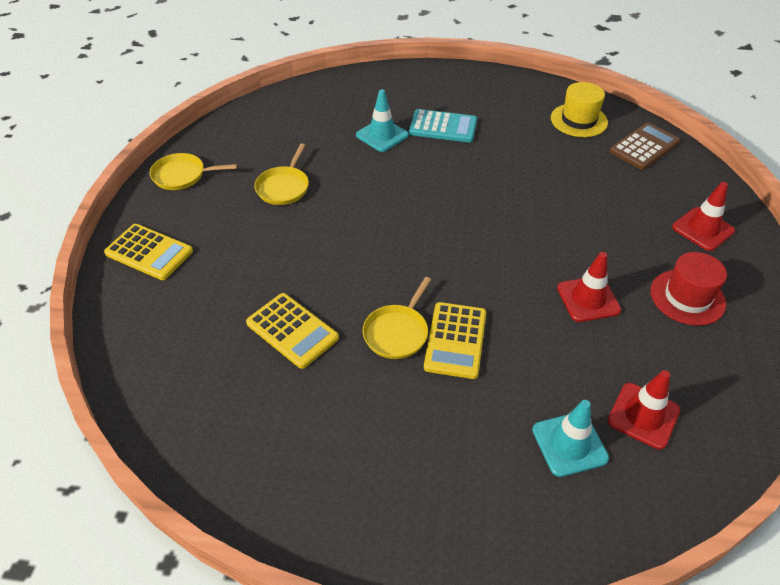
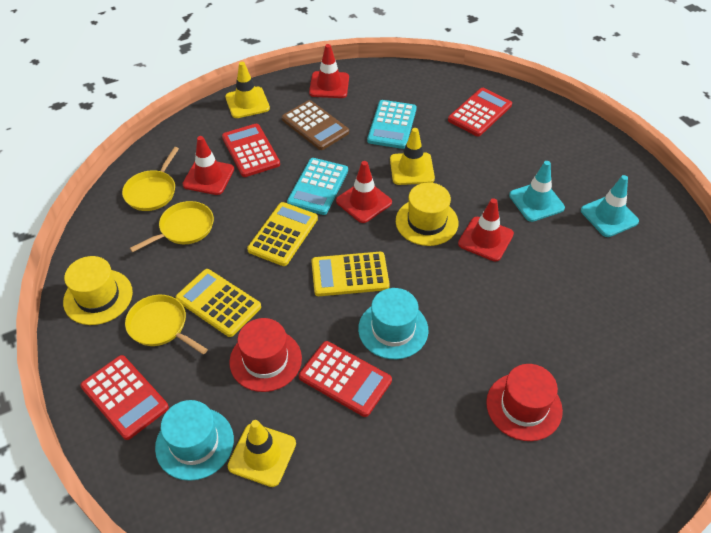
red calculator: none = 0 -> [80,355,169,440] [222,124,280,177] [299,341,392,417] [448,88,512,136] = 4
red hat: [650,252,727,326] = 1 -> [229,318,302,392] [486,364,563,441] = 2
red traffic cone: [557,252,621,322] [608,370,680,449] [672,182,735,251] = 3 -> [183,136,234,195] [309,44,349,98] [336,161,392,223] [458,198,514,261] = 4
turquoise calculator: [409,109,477,143] = 1 -> [287,158,348,215] [367,100,417,149] = 2
turquoise hat: none = 0 -> [155,400,234,481] [358,288,428,359] = 2
yellow hat: [551,82,608,137] = 1 -> [63,256,133,325] [396,182,458,246] = 2
yellow traffic cone: none = 0 -> [225,62,270,118] [227,420,296,487] [390,128,435,185] = 3

